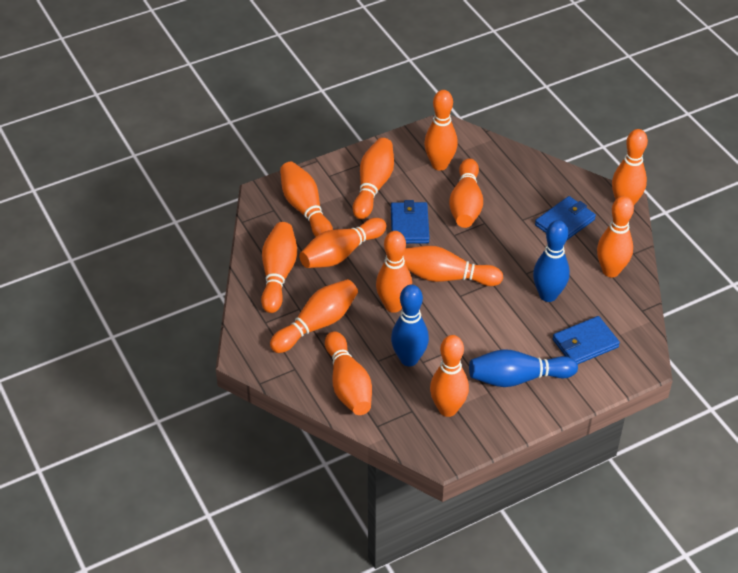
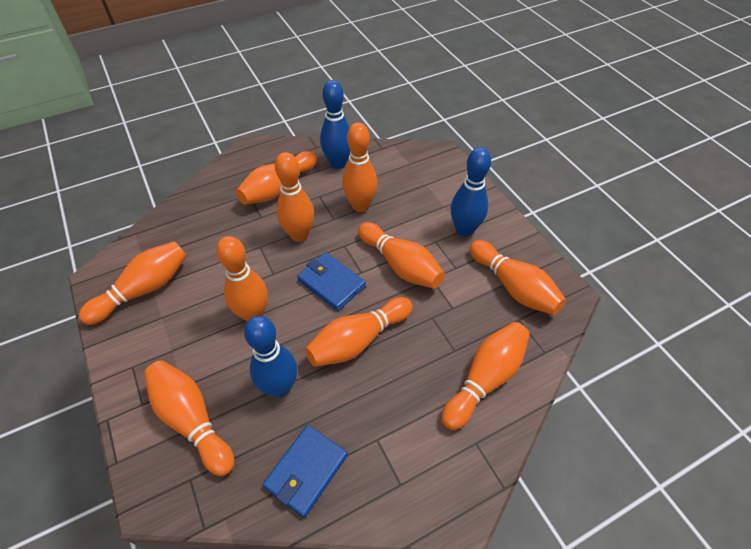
blue wallet: [391,200,430,244] [535,196,596,241] [552,316,620,364] = 3 -> [263,425,348,518] [297,252,366,311] = 2
orange bowling pin: [261,222,297,313] [270,279,358,353] [280,162,333,237] [299,218,386,268] [325,331,372,415] [353,138,394,219] [376,231,412,313] [403,246,503,286] [424,90,458,170] [430,335,469,417] [449,158,483,228] [597,196,634,278] [612,129,648,205] = 13 -> [79,241,187,325] [144,360,235,476] [216,236,268,322] [236,151,317,205] [275,152,314,242] [305,297,413,367] [342,122,378,212] [358,222,445,289] [441,322,530,430] [469,240,566,315] = 10

